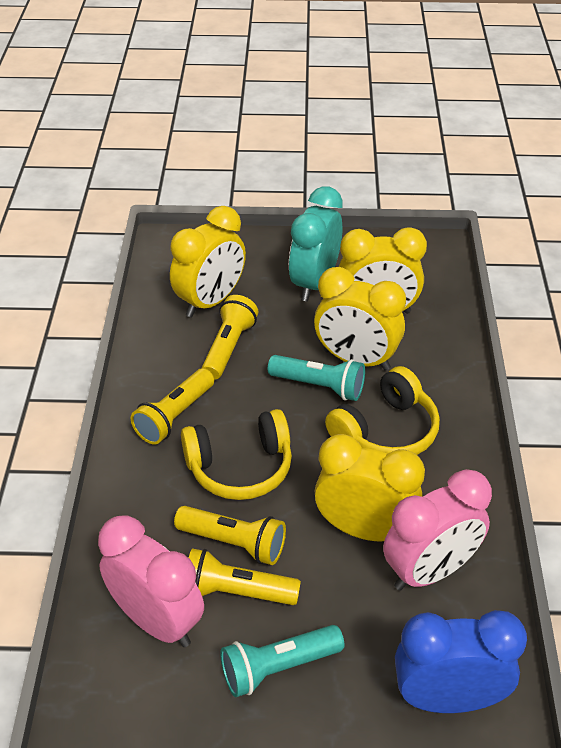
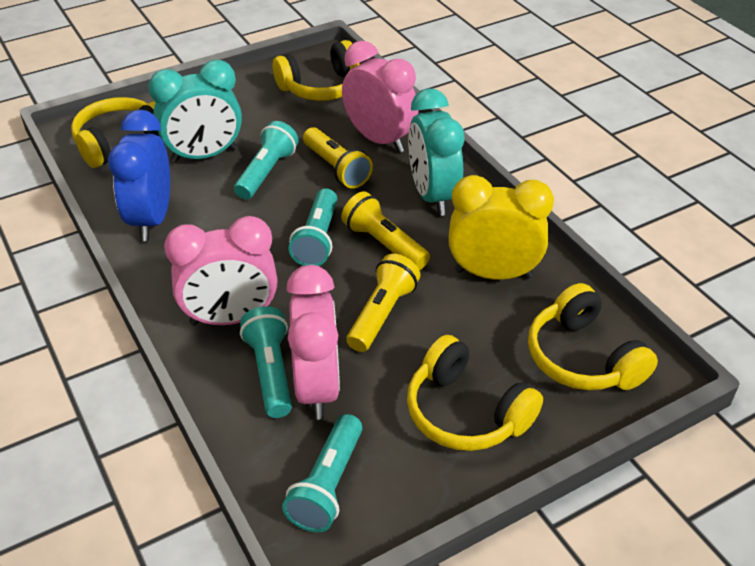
pink clock: [98,515,204,647] [383,469,492,590] = 2 -> [164,216,277,326] [286,265,340,420] [342,41,419,153] = 3
turquoise clock: [289,186,343,302] = 1 -> [148,60,242,163] [408,88,464,216] = 2
turquoise flashlight: [220,625,345,697] [268,355,365,401] = 2 -> [234,121,299,199] [240,306,292,418] [282,414,362,532] [289,189,337,266] = 4
yellow clock: [170,206,246,317] [314,267,406,371] [315,434,425,542] [339,227,427,314] = 4 -> [448,175,554,280] = 1
yellow flashlight: [131,368,214,445] [174,506,286,565] [189,549,301,605] [202,295,258,380] = 4 -> [303,127,373,189] [341,191,430,270] [347,254,420,352] = 3
yellow headphones: [181,409,292,500] [325,366,440,455] = 2 -> [71,97,159,168] [273,40,360,101] [407,335,543,451] [528,283,658,390] = 4

